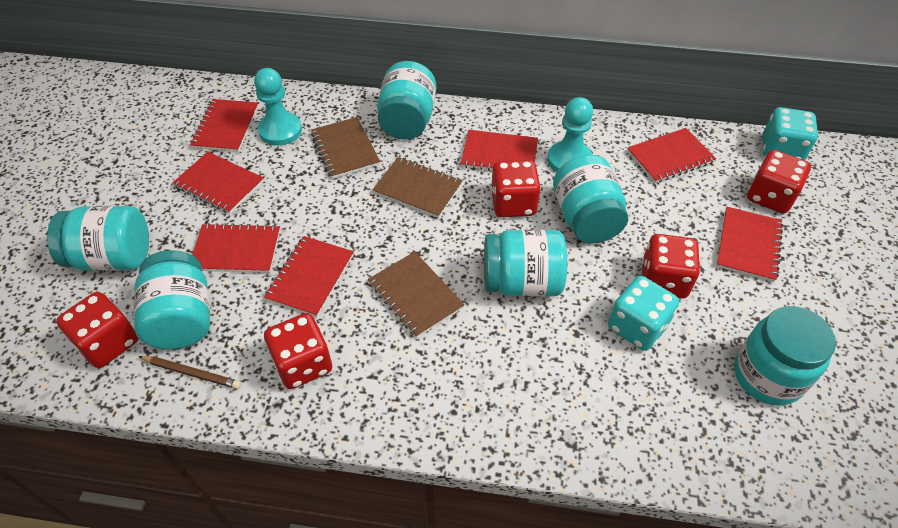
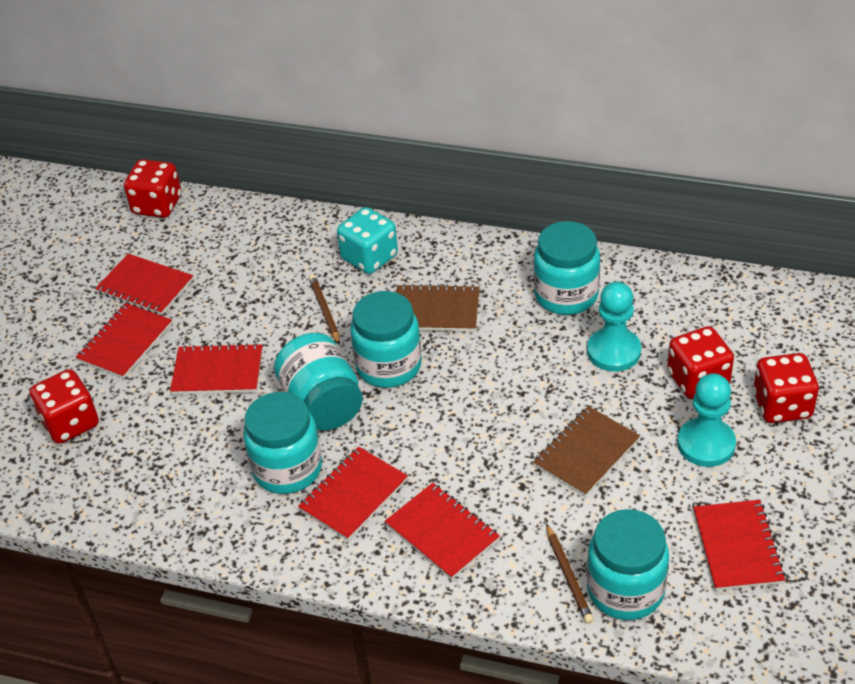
brown notebook: [311,117,380,178] [368,252,464,338] [372,157,463,218] = 3 -> [396,284,480,331] [533,406,640,497] = 2
brown pencil: [138,356,241,389] = 1 -> [309,275,340,345] [546,523,594,624] = 2
red dice: [56,292,138,368] [264,313,332,389] [491,160,541,217] [642,234,700,298] [747,150,811,214] = 5 -> [30,369,99,444] [124,159,182,218] [667,326,734,399] [753,353,819,423] = 4
red notebook: [172,152,264,214] [190,99,259,152] [192,223,280,273] [264,236,354,317] [461,130,538,171] [627,128,716,183] [716,207,783,282] = 7 -> [76,303,172,379] [95,253,193,315] [170,343,263,394] [298,447,408,541] [385,483,500,579] [693,500,786,591] = 6
turquoise dice: [608,276,679,351] [762,107,818,160] = 2 -> [337,207,398,274] = 1
turquoise jar: [47,206,149,271] [134,250,210,349] [377,61,436,140] [484,230,567,297] [553,155,628,243] [734,306,836,406] = 6 -> [243,392,322,494] [274,333,363,430] [350,291,422,388] [534,221,600,315] [587,509,669,620] = 5

